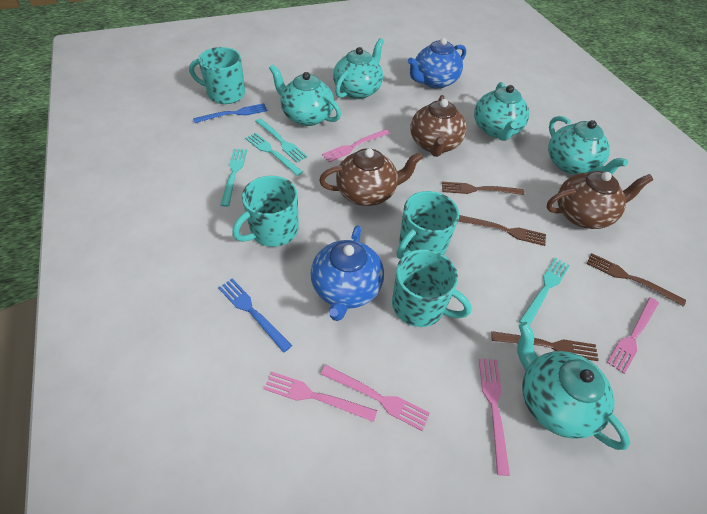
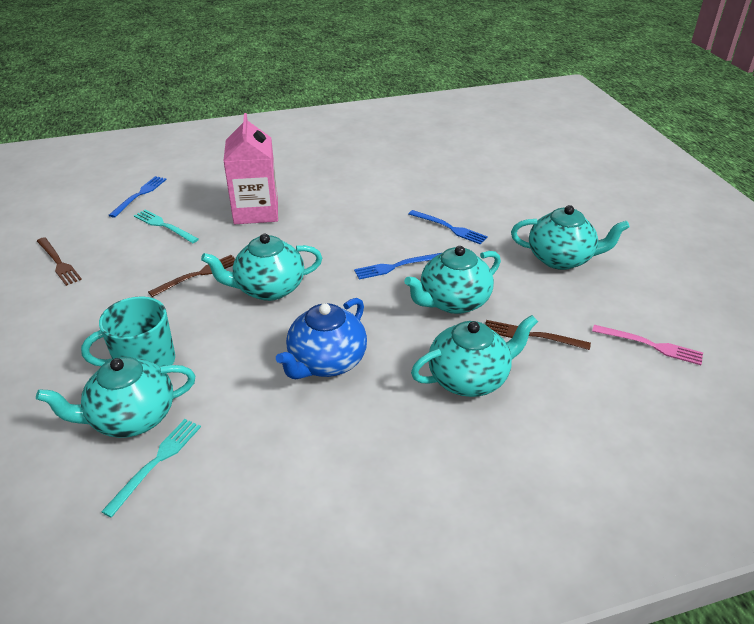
blue fork: [193,103,267,123] [218,279,292,353] = 2 -> [109,176,167,218] [354,253,441,280] [409,210,488,245] = 3
blue teapot: [311,225,384,321] [408,38,466,89] = 2 -> [276,298,367,379] = 1
brown fork: [442,182,524,195] [458,215,546,246] [491,331,599,361] [586,253,686,307] = 4 -> [37,237,82,286] [148,255,235,297] [485,320,591,350] = 3
brown teapot: [319,148,423,206] [410,95,467,157] [546,171,653,229] = 3 -> none = 0
pink carton: none = 0 -> [224,113,278,224] = 1
pink fork: [264,371,377,422] [321,365,430,431] [322,129,390,162] [479,358,510,476] [607,297,659,374] = 5 -> [592,325,703,365] = 1
turquoise fork: [220,149,247,207] [245,133,303,176] [255,118,307,162] [519,257,570,326] = 4 -> [101,419,201,517] [134,210,199,243] = 2
turquoise mug: [189,47,245,104] [232,176,299,247] [392,249,472,327] [396,191,459,259] = 4 -> [81,296,175,367] = 1

